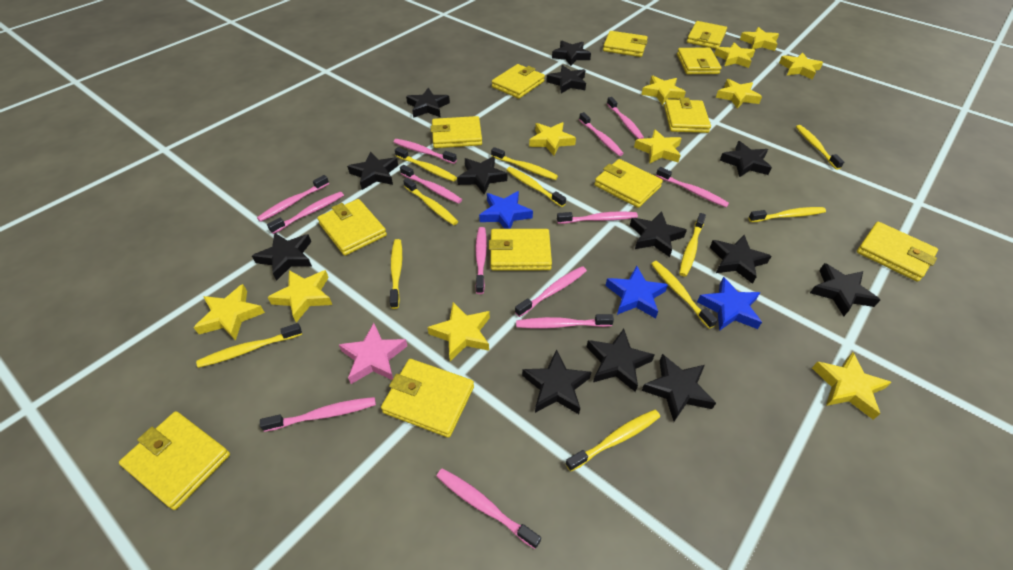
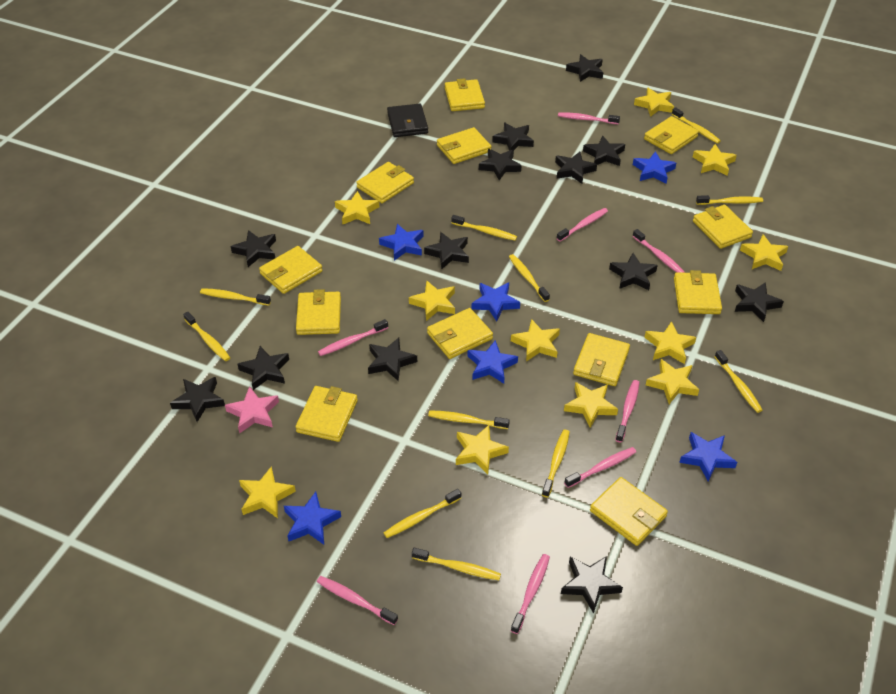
black wallet: none = 0 -> [387,104,428,137] = 1
blue star: [479,191,533,229] [605,266,668,319] [697,277,762,331] = 3 -> [284,492,341,545] [379,224,424,261] [468,340,518,384] [472,283,520,322] [633,151,676,184] [679,432,737,481] = 6
pink toothbrush: [257,175,329,222] [260,397,376,432] [267,192,344,234] [394,139,457,164] [400,165,462,204] [436,468,541,549] [476,227,487,294] [515,266,587,317] [516,314,614,328] [557,211,638,224] [579,112,624,156] [607,97,644,139] [656,167,729,207] = 13 -> [317,576,398,625] [318,319,388,356] [511,554,550,634] [557,208,608,242] [558,112,620,124] [564,447,636,488] [616,380,640,442] [633,229,685,273] = 8

